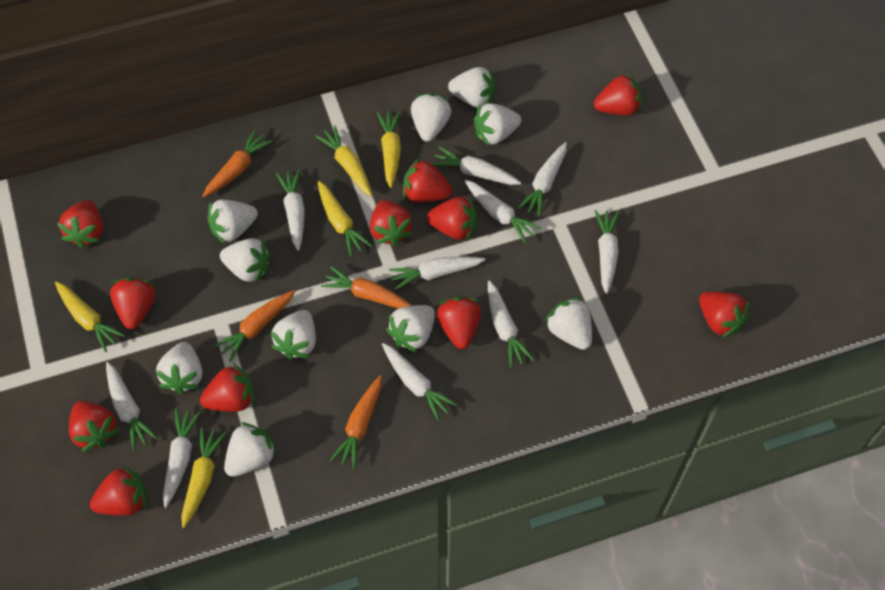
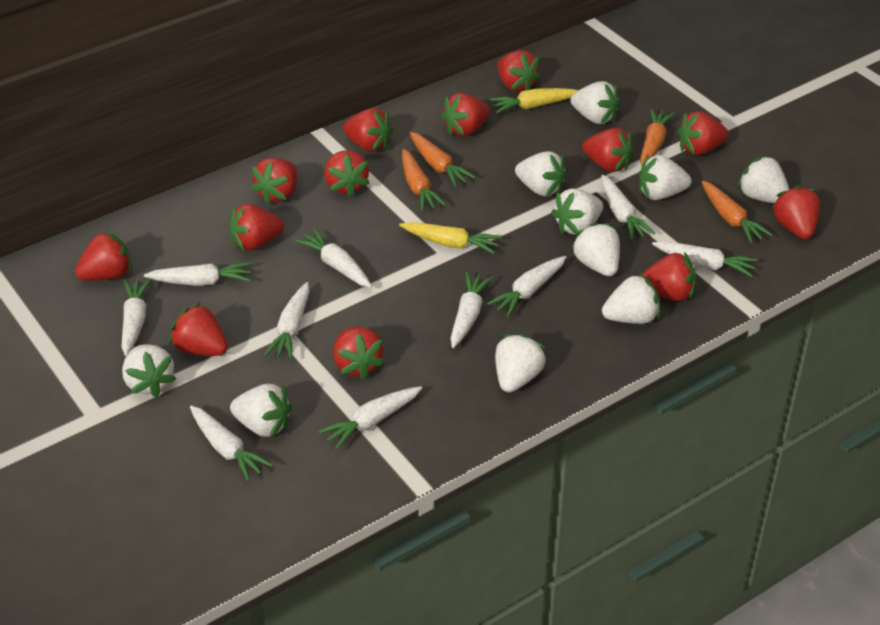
red strawberry: [57,200,103,248] [69,401,119,452] [90,466,146,516] [110,277,156,329] [200,364,254,412] [370,200,413,247] [403,159,452,202] [427,197,476,240] [436,296,481,349] [594,73,642,116] [699,291,749,338] = 11 -> [75,230,132,280] [170,303,228,356] [229,204,284,251] [251,158,297,204] [324,150,370,197] [333,326,385,379] [343,108,393,152] [441,93,490,136] [497,50,541,92] [582,128,634,172] [642,252,696,301] [677,111,729,155] [771,185,820,239] = 13
yellow carrot: [55,281,125,352] [181,427,227,528] [315,126,372,196] [318,181,372,257] [377,111,401,188] = 5 -> [399,222,501,254] [489,88,578,114] = 2

